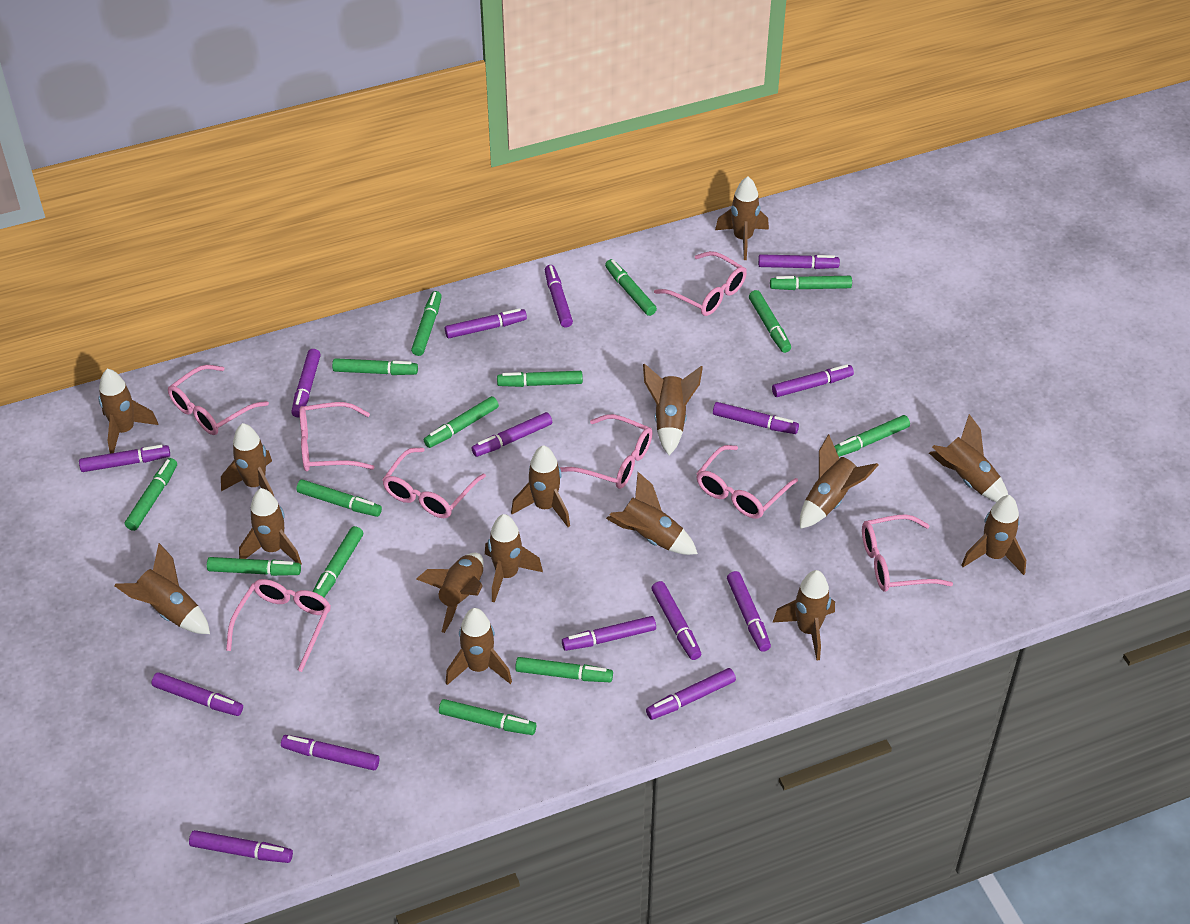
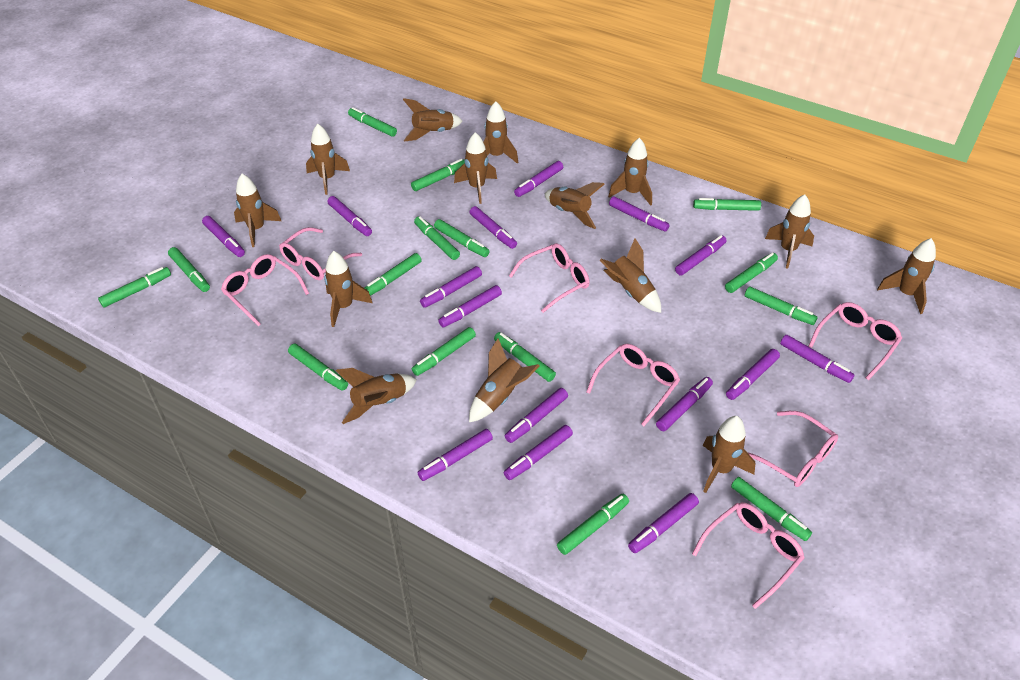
brown rocket: [99,369,159,454] [114,543,210,634] [221,423,274,496] [239,488,302,565] [416,553,484,633] [446,608,512,685] [485,514,543,603] [511,445,570,527] [606,472,698,555] [643,363,703,455] [715,176,769,260] [772,570,835,660] [800,434,879,529] [929,414,1008,502] [961,495,1026,575] = 15 -> [234,174,281,247] [306,124,350,195] [324,251,372,327] [336,368,417,424] [403,98,463,141] [454,132,497,204] [469,338,539,422] [483,101,518,164] [545,182,605,229] [600,238,661,313] [608,138,652,206] [703,416,755,493] [765,194,814,269] [877,238,936,314] = 14
green marker: [125,458,177,531] [207,557,301,576] [296,479,382,517] [313,526,363,597] [332,358,418,375] [411,291,442,356] [424,396,499,448] [439,699,536,735] [497,371,583,387] [515,657,613,682] [605,259,657,316] [749,290,791,353] [770,276,852,290] [834,415,910,457] = 14 -> [98,267,171,307] [168,247,210,292] [288,344,348,391] [348,107,397,137] [365,253,422,296] [411,159,465,191] [412,327,476,376] [414,216,460,260] [434,219,490,257] [494,332,556,382] [557,494,629,555] [693,198,761,211] [725,253,778,293] [731,477,812,541] [745,287,817,325] = 15
pink glasses: [168,365,269,435] [226,579,331,672] [299,402,375,471] [382,447,486,518] [560,414,653,489] [654,251,747,316] [696,445,798,519] [862,514,953,592] = 8 -> [221,254,309,326] [279,227,362,280] [509,243,590,313] [586,344,680,426] [692,502,805,609] [747,411,838,487] [809,302,902,380] = 7

